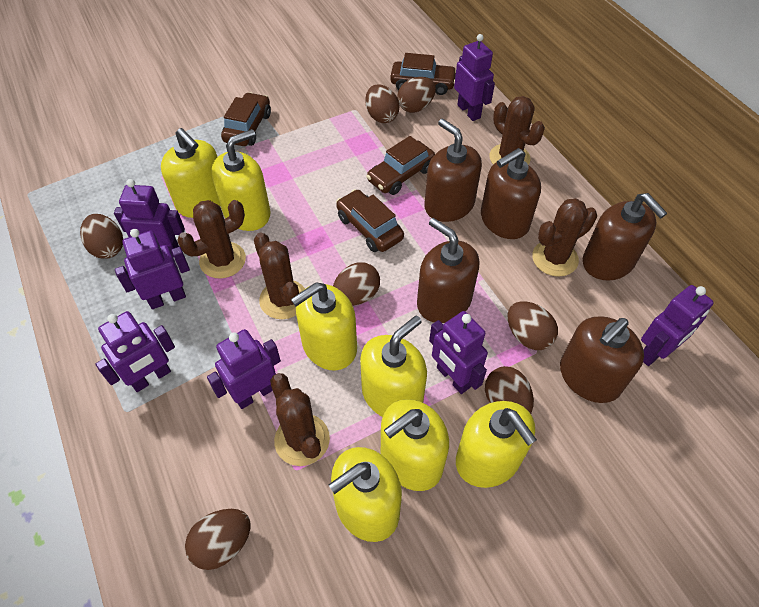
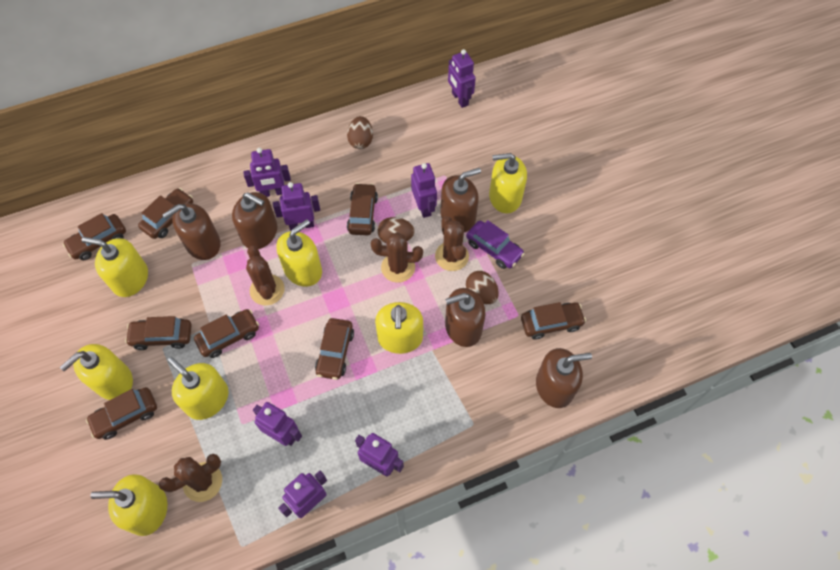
brown cactus: [177,200,246,279] [254,233,305,319] [270,373,330,466] [489,96,545,165] [532,198,597,277] = 5 -> [159,454,222,502] [246,246,285,305] [371,232,423,283] [435,216,469,271] = 4
brown car: [221,92,271,146] [336,189,404,252] [366,136,435,195] [390,53,456,95] = 4 -> [63,213,126,260] [86,387,157,440] [125,316,192,350] [138,188,193,239] [194,309,259,358] [315,318,354,380] [347,183,378,235] [521,302,586,340] = 8
brown egg: [80,214,123,259] [185,509,250,570] [333,262,380,306] [365,84,400,123] [397,77,436,113] [485,366,534,414] [508,301,558,350] = 7 -> [347,116,373,149] [378,217,415,243] [466,271,499,304] = 3
purple car: none = 0 -> [466,220,524,269] = 1

